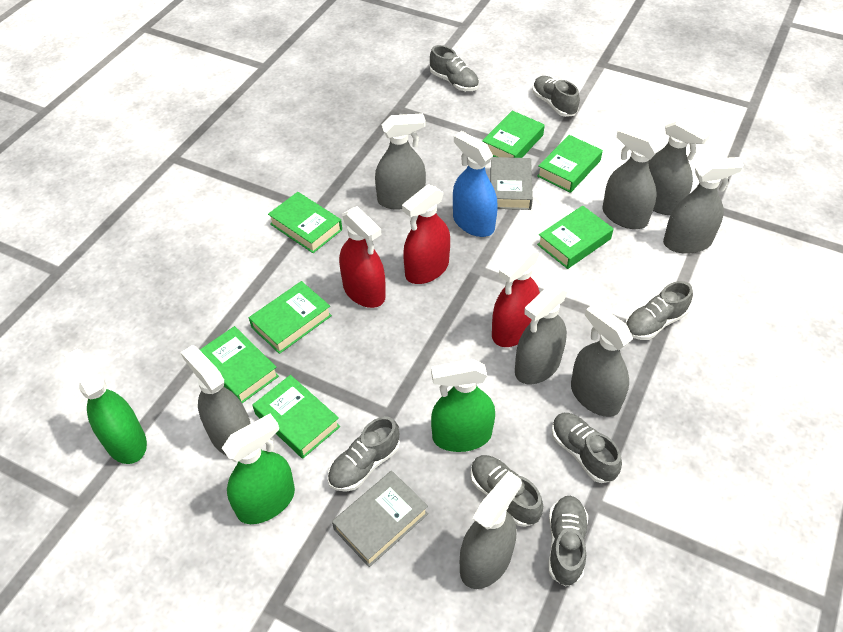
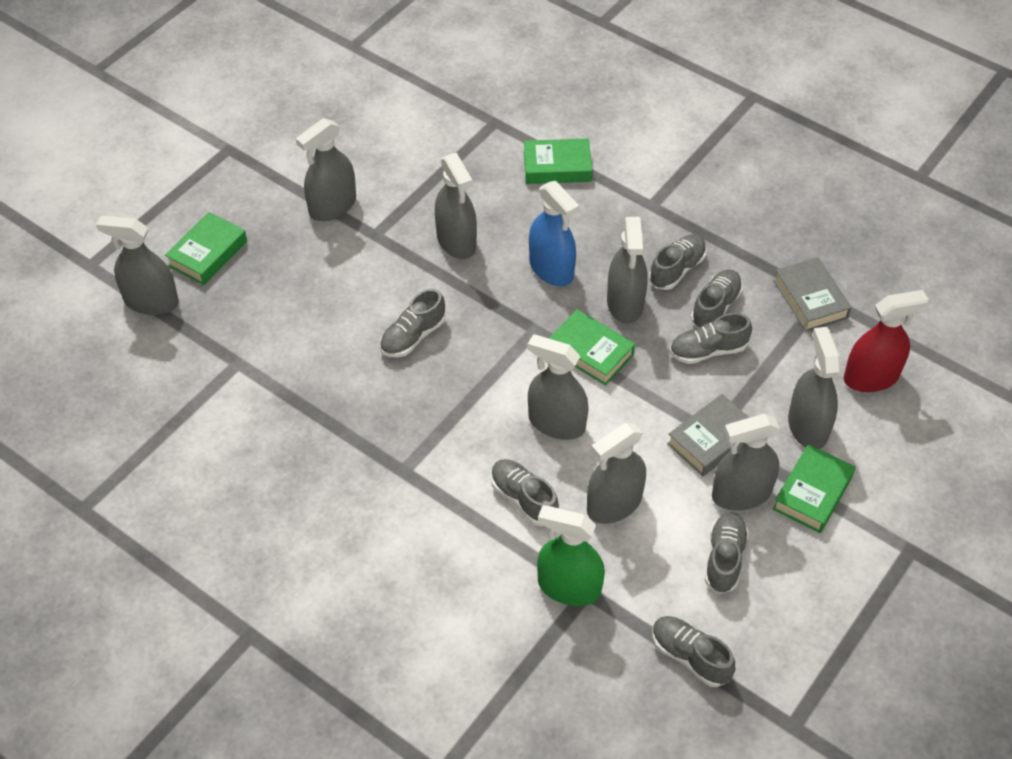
green book: [200,326,279,403] [249,281,332,354] [253,375,340,459] [268,192,342,253] [482,111,545,158] [537,135,603,193] [537,205,614,269] = 7 -> [165,212,247,285] [524,139,592,184] [549,309,635,386] [773,444,856,533] = 4
green spray bottle: [65,349,147,464] [222,414,295,524] [431,359,495,452] = 3 -> [537,505,605,606] = 1
red spray bottle: [339,206,386,308] [402,184,450,284] [492,246,540,347] = 3 -> [844,290,929,392] = 1

